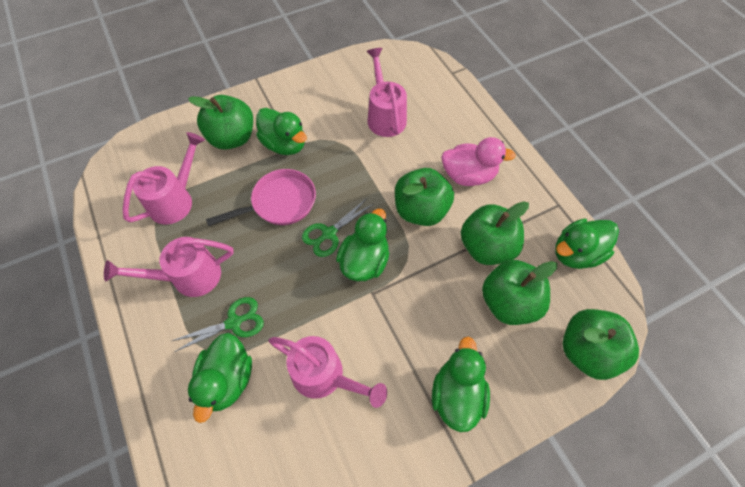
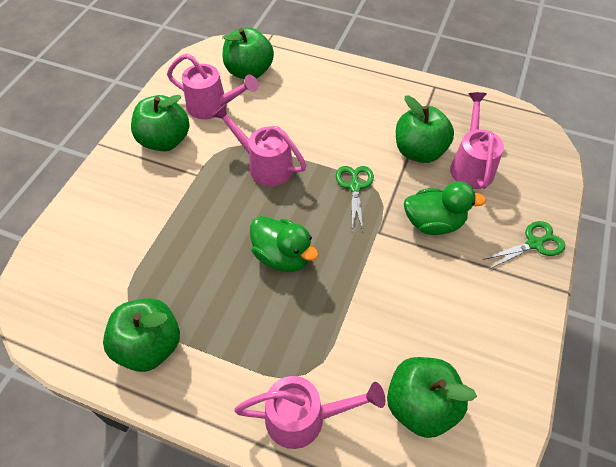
green duck: [188,333,252,423] [256,108,307,155] [336,209,389,281] [432,337,490,432] [555,218,619,269] = 5 -> [250,216,319,272] [404,181,486,235] = 2
pink duck: [441,137,516,186] = 1 -> none = 0
pink pan: [206,169,316,226] = 1 -> none = 0

